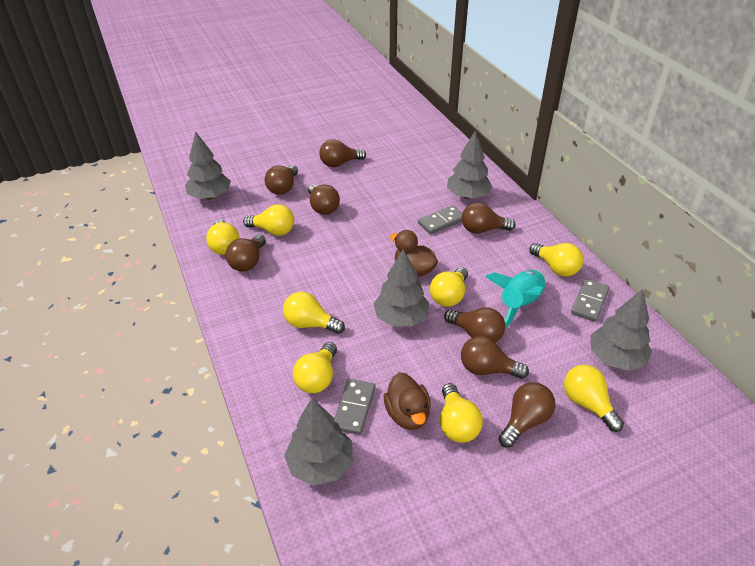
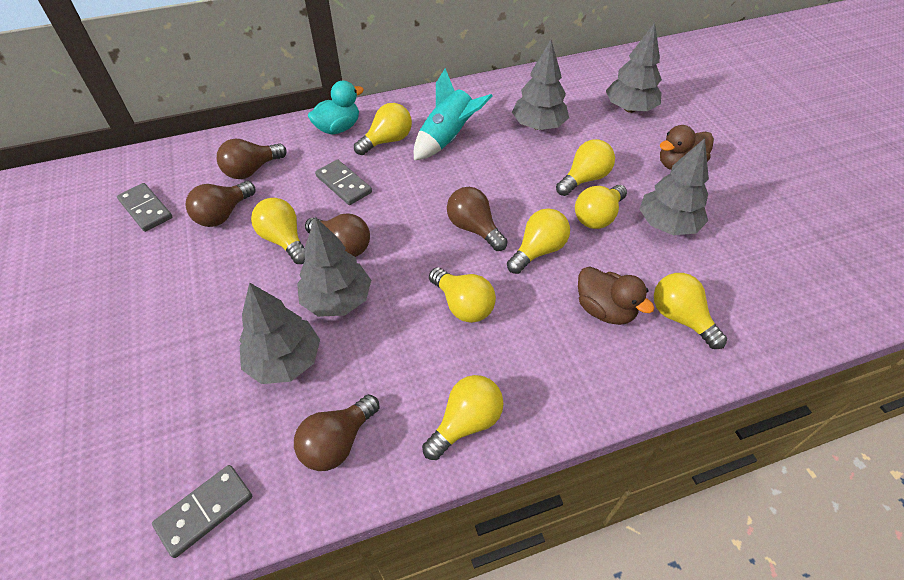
brown light bulb: [225,234,266,272] [265,165,298,195] [308,184,340,215] [319,139,366,167] [444,308,505,343] [461,336,529,379] [462,202,516,234] [498,382,555,448] = 8 -> [186,181,255,227] [217,139,287,179] [294,394,380,471] [305,213,370,257] [447,187,508,251] = 5
turquoise duck: none = 0 -> [308,81,364,134] = 1

